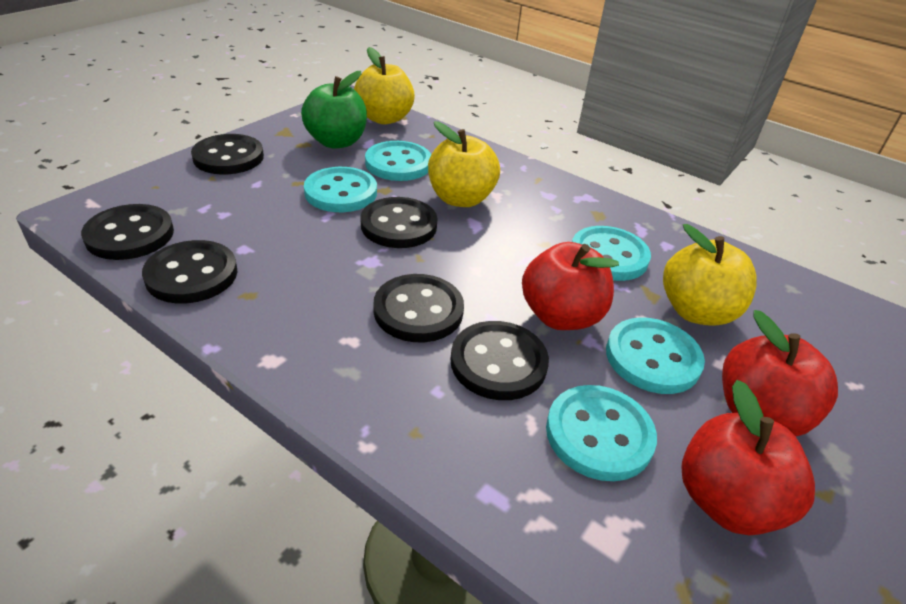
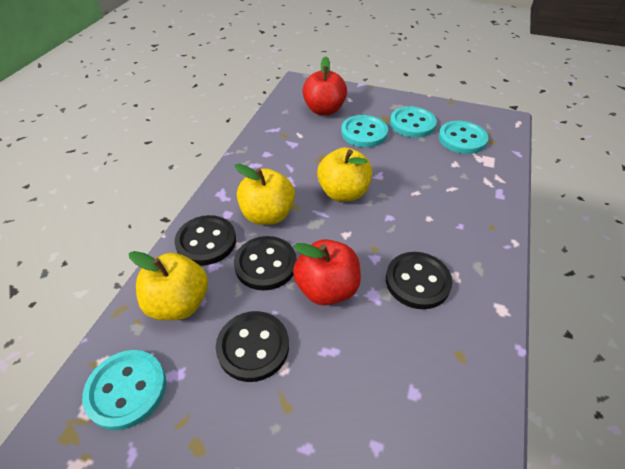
black button: [81,204,174,260] [142,240,237,303] [191,134,264,175] [360,197,438,248] [373,274,464,342] [451,321,549,400] = 6 -> [174,215,236,266] [216,311,289,382] [234,236,297,290] [386,252,452,309] = 4
green apple: [301,71,367,149] = 1 -> none = 0
red apple: [522,242,619,330] [681,380,815,535] [722,310,838,436] = 3 -> [293,239,361,306] [302,56,347,115] = 2
turquoise button: [304,167,377,212] [365,141,431,181] [546,385,657,481] [572,226,651,281] [606,317,705,394] = 5 -> [82,350,166,430] [341,115,388,147] [390,106,437,138] [438,121,488,154] = 4

